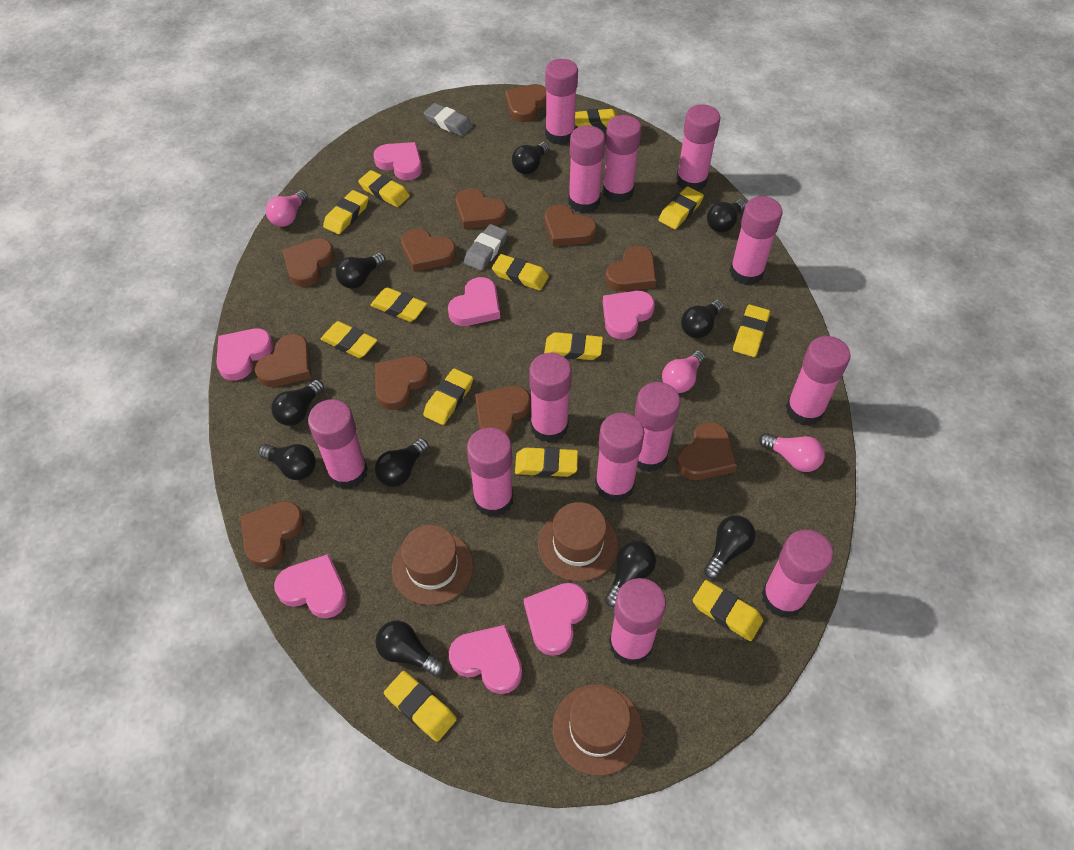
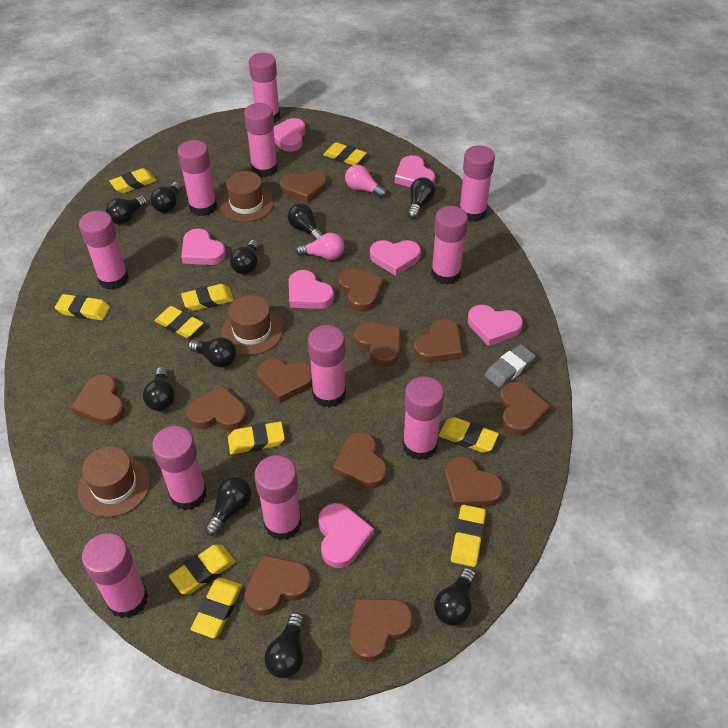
brown heart: [240,501,304,568] [255,334,311,387] [282,238,335,287] [375,356,430,410] [401,228,456,272] [456,188,507,229] [475,386,531,437] [505,84,546,122] [545,205,597,246] [605,246,656,291] [677,422,737,480] = 11 -> [71,374,125,426] [187,385,247,431] [245,555,312,616] [257,359,312,403] [280,171,327,203] [333,432,387,489] [338,269,384,312] [350,599,413,662] [354,322,401,367] [414,319,462,363] [444,456,503,508] [499,382,550,436] = 12
grey eraser: [424,103,473,136] [464,224,508,271] = 2 -> [485,344,536,388] = 1
pink glue stick: [308,399,368,489] [467,427,513,517] [529,353,572,443] [545,59,578,145] [569,125,605,213] [595,413,644,502] [602,115,641,203] [609,578,666,665] [635,382,681,472] [676,104,720,191] [730,196,782,285] [762,530,833,618] [786,336,851,426] = 13 -> [79,211,129,290] [82,533,148,619] [152,426,207,511] [177,140,217,216] [244,103,278,177] [249,53,280,123] [254,455,302,540] [308,325,346,408] [402,376,444,460] [431,206,468,285] [459,145,495,222] = 11
pink light bulb: [266,190,308,227] [662,350,705,393] [759,433,825,472] = 3 -> [295,233,344,260] [345,165,387,198] = 2
yellow eraser: [321,321,377,358] [323,190,369,234] [358,170,410,207] [370,287,427,322] [384,671,457,742] [423,368,473,425] [492,254,549,291] [515,447,578,477] [544,332,603,360] [575,109,618,130] [659,186,704,229] [693,580,763,641] [733,305,770,357] = 13 -> [55,294,110,321] [109,168,157,193] [155,306,203,338] [169,544,236,594] [181,284,234,311] [191,578,242,638] [228,421,285,454] [323,142,367,165] [439,417,499,453] [451,505,486,567] = 10

